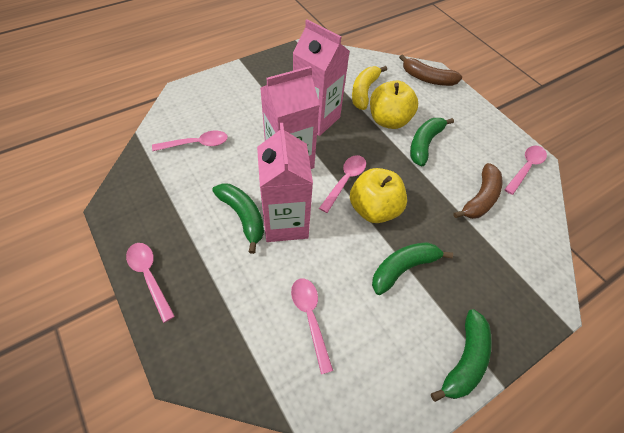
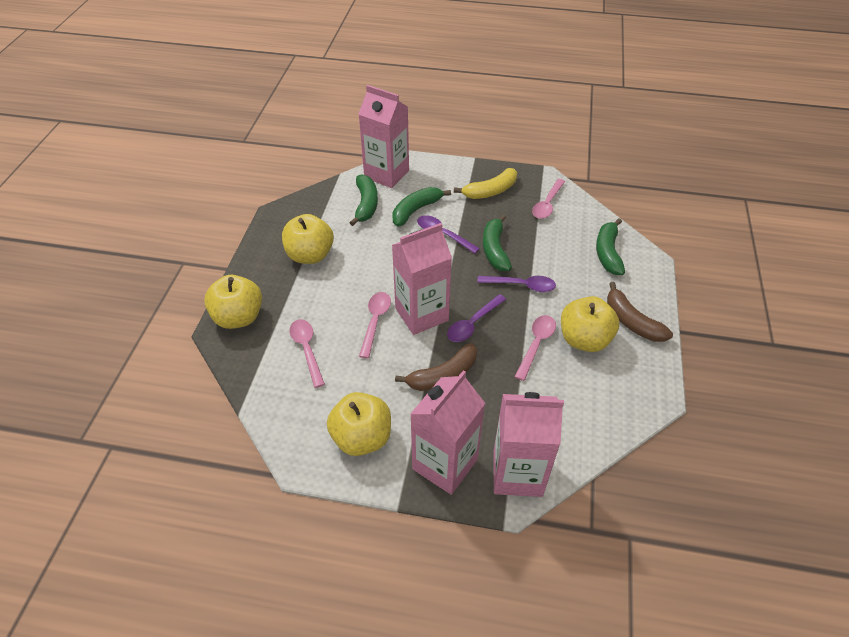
pink carton: [257,123,313,242] [260,66,320,169] [293,19,350,136] = 3 -> [359,85,409,188] [392,223,452,335] [411,370,485,495] [493,392,564,497] = 4
pink spoon: [126,243,175,323] [152,131,228,151] [291,278,333,374] [319,155,366,213] [504,146,547,195] = 5 -> [289,319,325,388] [359,292,391,358] [515,315,556,381] [532,179,565,219] = 4
purple spoon: none = 0 -> [417,215,480,254] [447,294,506,342] [477,276,556,292] = 3
yellow apple: [350,168,407,223] [370,81,418,129] = 2 -> [204,275,262,329] [282,214,334,264] [327,392,391,456] [561,296,619,352] = 4

